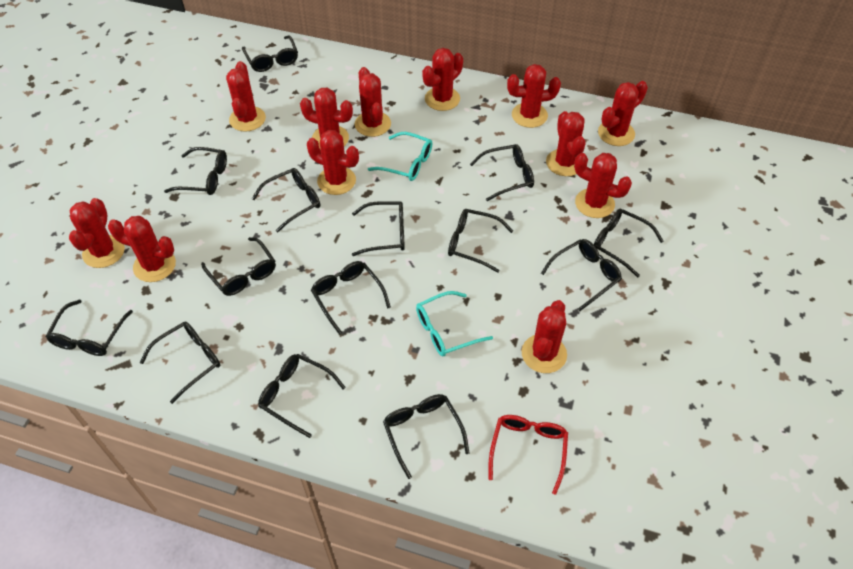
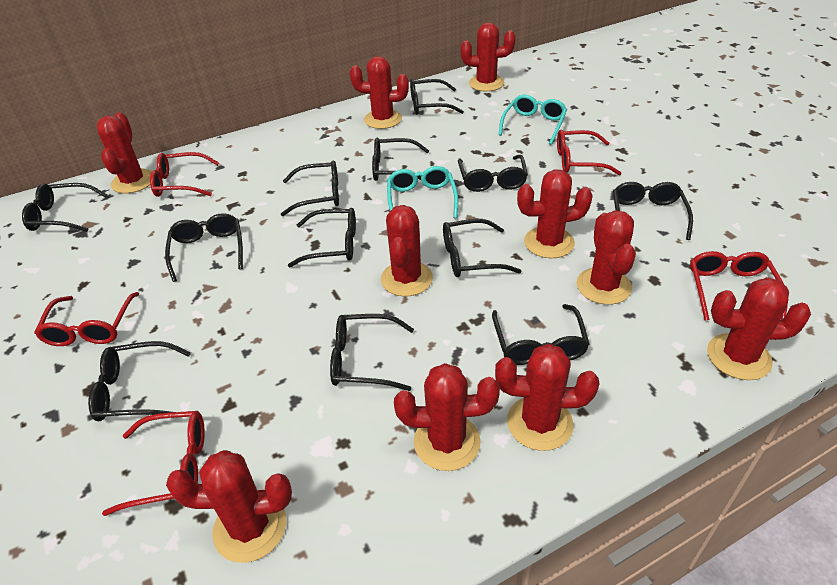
black glasses: [45,299,133,356] [139,322,220,404] [164,147,227,195] [201,237,276,296] [242,35,298,72] [252,168,320,233] [258,354,346,438] [311,261,391,335] [352,201,405,256] [383,394,469,479] [448,209,513,273] [470,144,534,201] [541,239,622,311] [594,209,663,277] = 14 -> [22,183,107,232] [88,341,191,421] [165,213,243,282] [281,161,339,216] [288,208,356,268] [330,314,414,391] [372,138,429,181] [410,79,464,115] [443,219,521,277] [458,155,528,192] [492,304,589,365] [613,182,693,240] = 12
red cactus: [69,198,125,268] [108,216,176,282] [226,61,266,132] [300,87,353,148] [307,130,359,195] [355,67,391,137] [422,48,463,111] [507,64,561,128] [522,300,567,373] [546,111,585,176] [574,153,632,218] [598,81,648,146] = 12 -> [97,112,152,194] [166,450,292,563] [350,56,409,129] [381,205,433,297] [394,363,500,471] [461,22,515,91] [495,344,600,451] [517,169,593,258] [577,210,636,305] [707,277,811,380] = 10
red glasses: [488,415,568,495] = 1 -> [34,292,139,346] [102,411,205,516] [150,152,219,197] [557,130,621,175] [690,251,788,321] = 5

